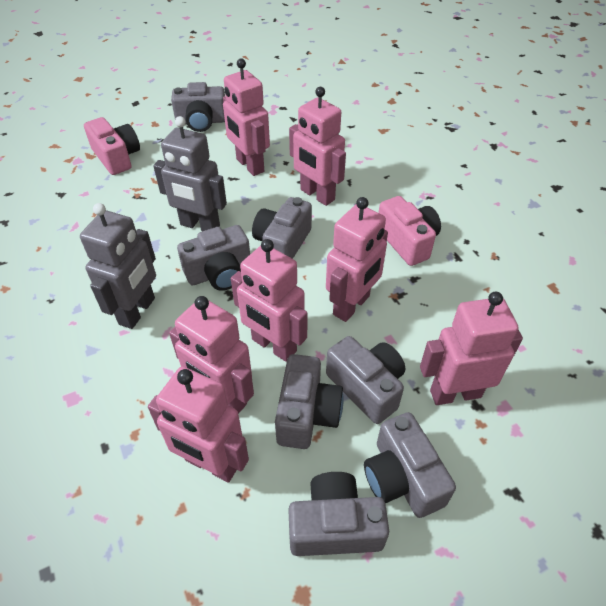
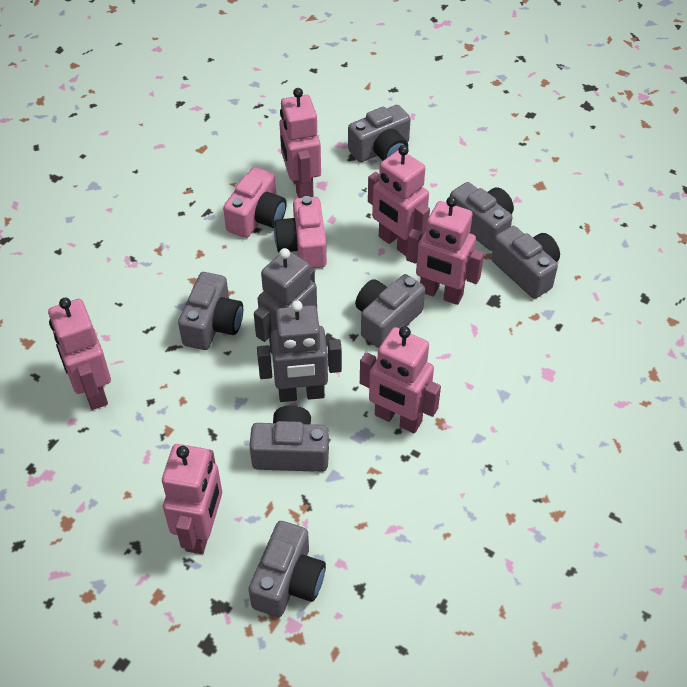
pink robot: [148,366,249,483] [169,296,254,414] [223,59,270,176] [231,239,308,362] [289,87,346,206] [326,197,388,322] [420,292,523,405] = 7 -> [48,298,111,410] [162,444,222,554] [279,88,321,198] [360,326,441,433] [368,145,430,257] [406,196,484,305] = 6

